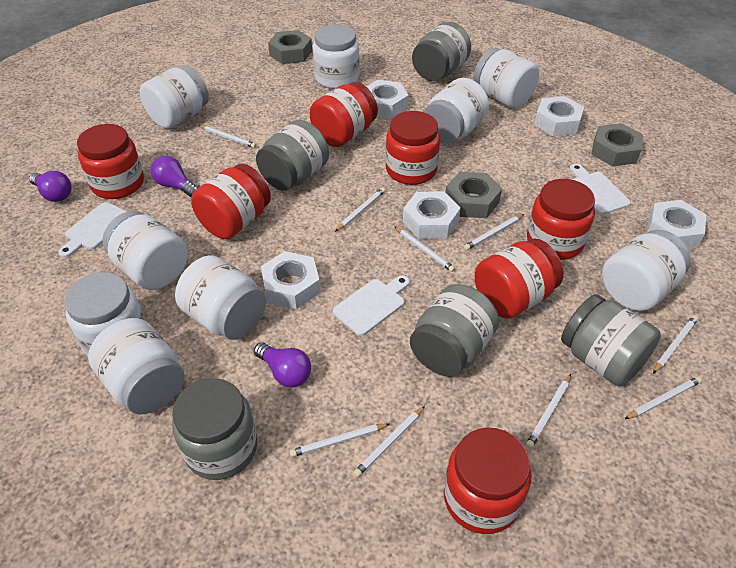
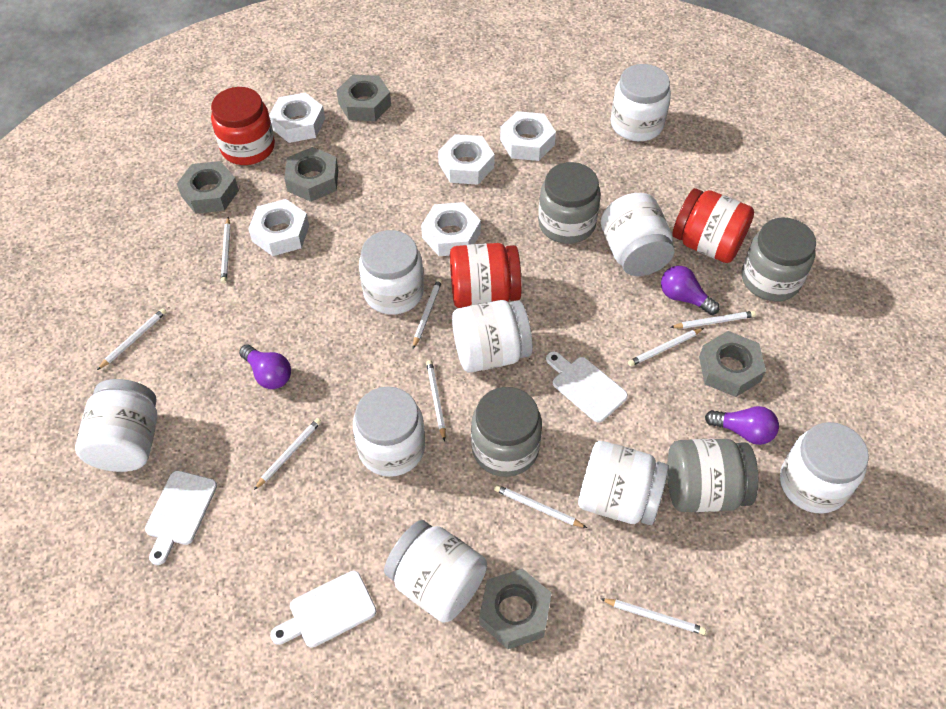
grey jar: [172,378,257,480] [256,120,329,191] [410,284,499,377] [412,22,471,81] [561,294,661,386] = 5 -> [471,387,542,477] [538,162,601,244] [667,439,758,512] [742,217,816,301] = 4
grey nut: [268,30,312,64] [445,172,502,218] [591,123,643,167] = 3 -> [177,161,239,214] [284,147,338,202] [336,75,391,121] [479,568,552,649] [699,331,766,397] = 5
red jar: [77,124,144,199] [191,164,271,239] [310,82,378,147] [385,111,440,185] [444,428,531,534] [475,238,563,319] [527,179,595,260] = 7 -> [211,87,275,165] [450,243,522,308] [672,188,754,263] = 3

